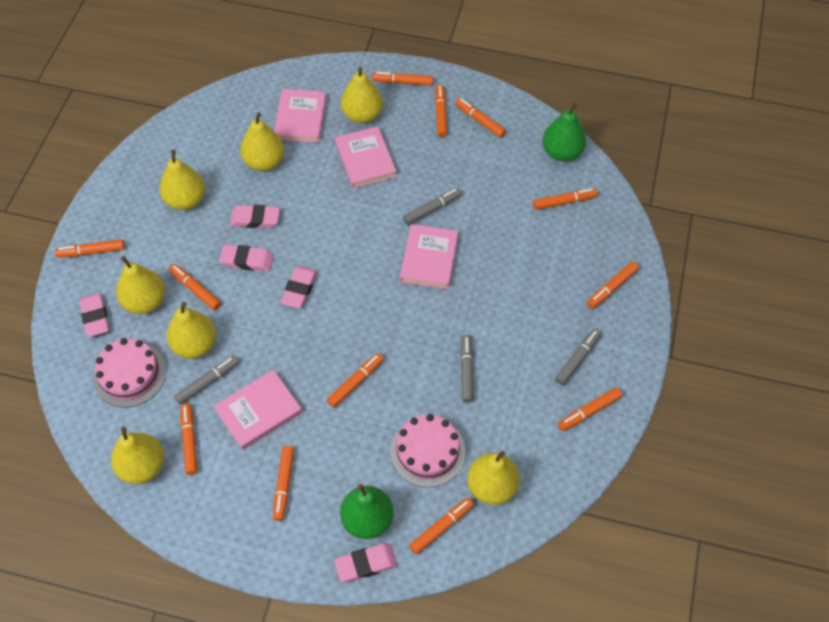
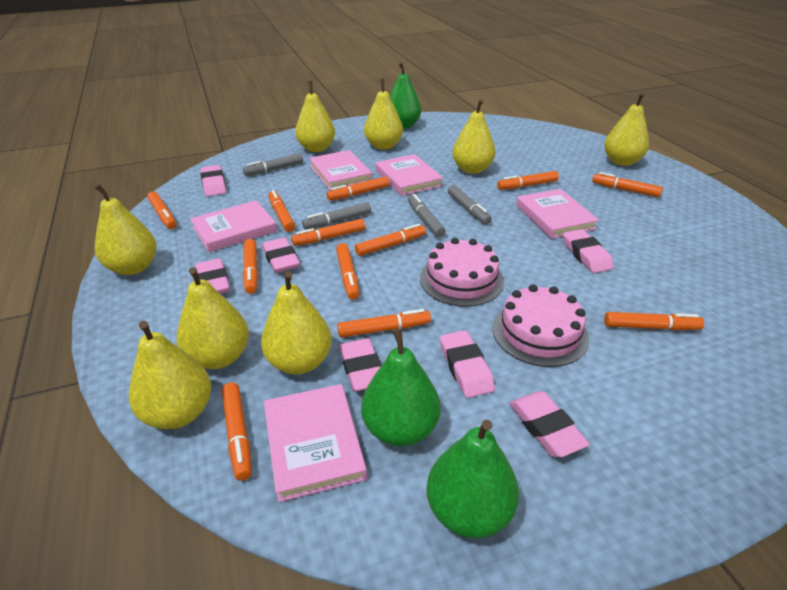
green pear: [340,484,394,539] [542,103,586,162] = 2 -> [361,328,440,446] [390,62,421,129] [426,420,519,538] = 3
pink book: [214,370,302,450] [274,89,326,143] [335,126,397,188] [400,224,458,289] = 4 -> [190,200,277,252] [264,384,367,502] [309,150,373,191] [375,154,443,196] [516,189,599,239] = 5
pink eraser: [79,293,109,337] [219,245,274,271] [230,205,280,228] [281,266,317,308] [334,544,397,582] = 5 -> [195,258,230,294] [200,165,226,196] [262,237,300,273] [339,338,381,392] [440,330,495,398] [509,391,590,457] [563,229,614,273] = 7
yellow pear: [111,427,164,484] [116,256,165,314] [160,150,205,210] [167,302,216,359] [240,112,284,171] [341,67,383,124] [467,451,520,505] = 7 -> [94,184,157,275] [129,321,211,429] [176,267,249,369] [261,271,332,374] [295,81,335,152] [364,79,403,150] [452,99,495,174] [604,93,649,166] = 8

